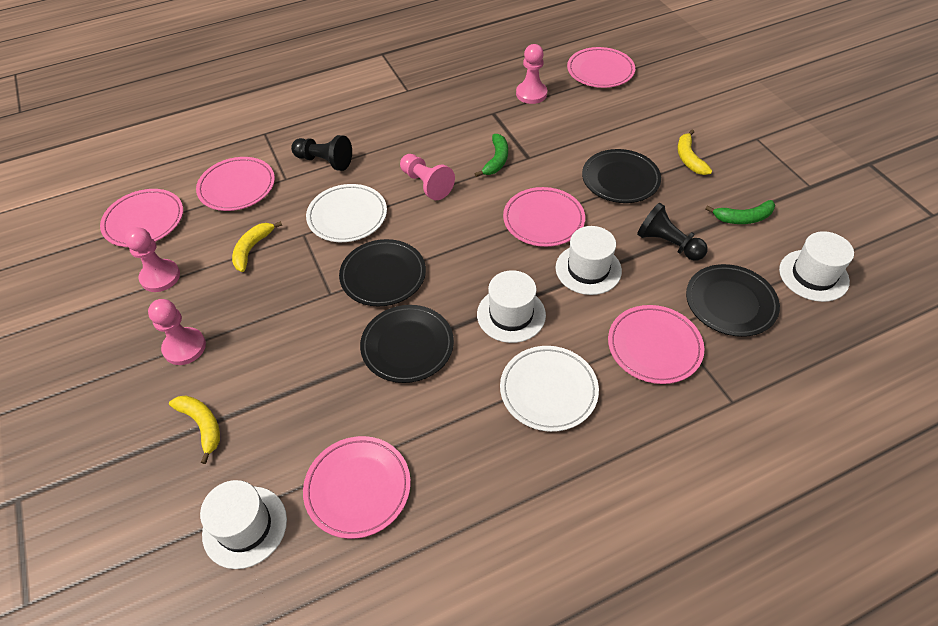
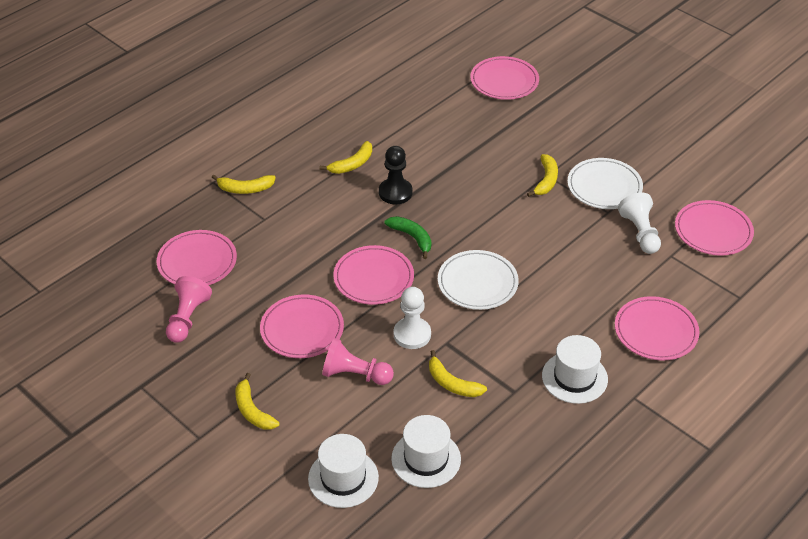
black pawn: [291,135,352,171] [637,203,708,261] = 2 -> [379,146,413,204] = 1
black plate: [339,239,426,306] [360,305,454,383] [582,149,661,203] [686,264,780,337] = 4 -> none = 0
green banana: [475,134,508,177] [705,200,775,224] = 2 -> [384,216,431,259] = 1
pink pawn: [125,227,180,292] [148,299,206,365] [400,154,455,200] [516,44,547,104] = 4 -> [166,276,212,343] [322,338,394,385] = 2
white hat: [200,480,287,569] [477,270,546,343] [556,226,622,295] [779,231,854,302] = 4 -> [308,434,379,508] [391,415,461,488] [542,335,608,404] = 3
white pawn: none = 0 -> [394,287,431,349] [618,192,661,254] = 2
yellow banana: [169,395,220,464] [232,221,282,272] [678,130,712,175] = 3 -> [212,175,276,194] [235,373,280,430] [319,141,372,174] [429,350,487,397] [527,154,558,197] = 5

